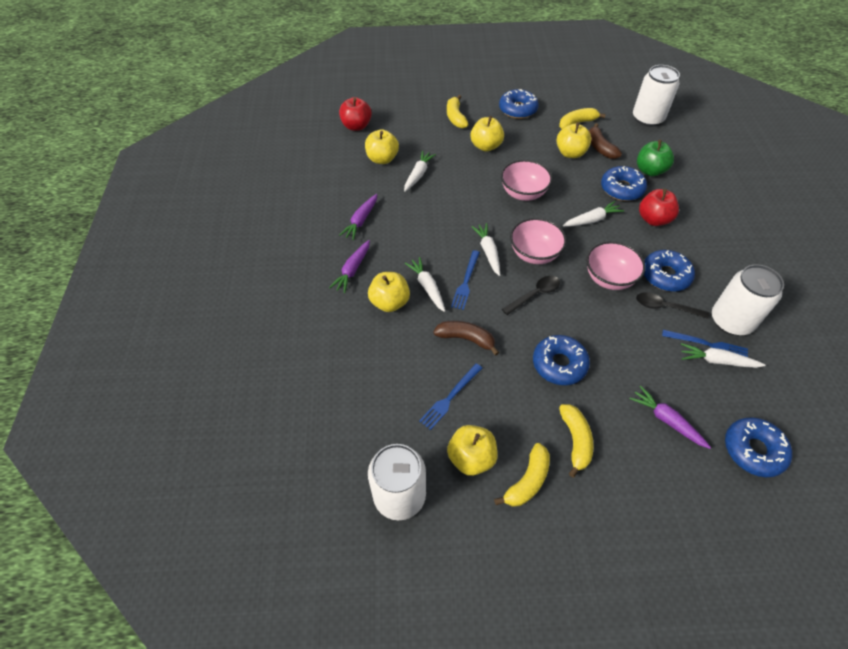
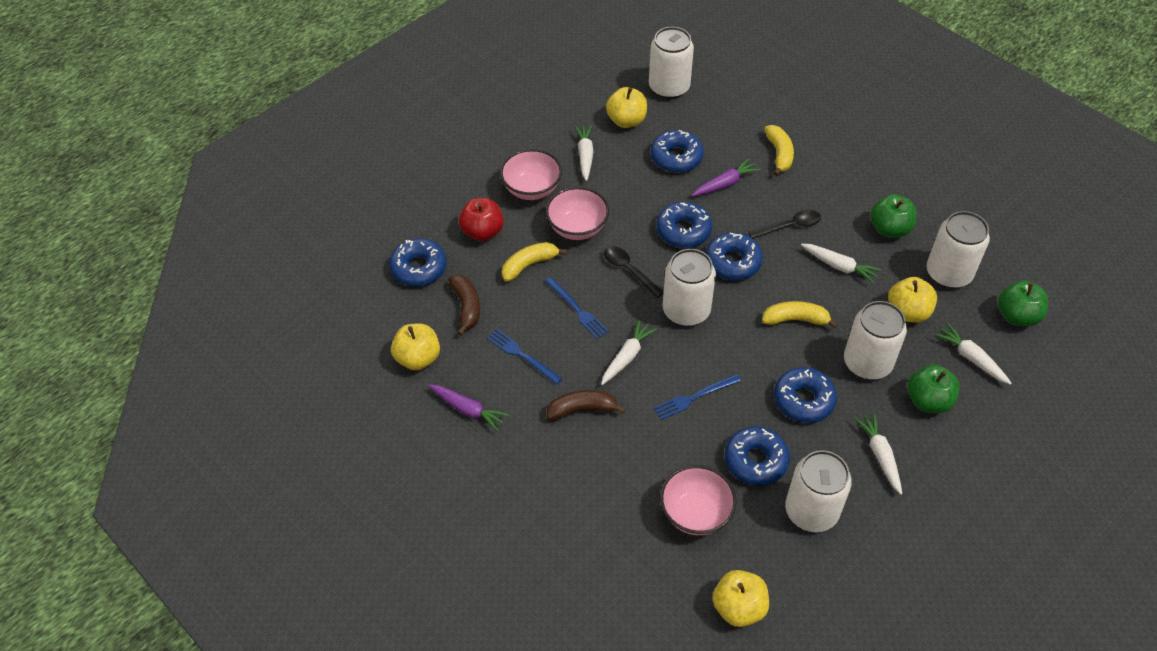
blue donut: [499,89,539,119] [533,335,590,385] [601,166,647,201] [644,250,695,292] [725,417,792,477] = 5 -> [389,238,447,286] [651,130,704,173] [656,202,712,248] [706,232,763,280] [725,426,790,486] [774,367,837,423] = 6
green apple: [637,140,674,176] = 1 -> [870,194,916,238] [908,365,960,413] [998,280,1048,326] = 3
purple carrot: [329,240,370,293] [339,194,377,240] [630,386,711,449] = 3 -> [428,385,509,431] [692,158,760,196] = 2
red apple: [339,97,372,131] [639,189,679,226] = 2 -> [459,198,504,241] = 1
white can: [368,444,426,520] [633,65,680,127] [712,264,784,335] = 3 -> [649,27,694,99] [663,249,716,326] [785,450,852,532] [844,301,907,379] [927,211,990,288] = 5
yellow apple: [365,129,399,164] [368,272,410,312] [447,425,498,476] [470,116,504,152] [556,122,591,158] = 5 -> [391,324,440,370] [606,87,647,128] [713,570,769,627] [888,277,937,322] = 4
yellow banana: [447,95,469,128] [494,443,550,507] [559,108,606,129] [559,404,594,477] = 4 -> [502,242,567,282] [762,301,838,328] [764,125,794,176] = 3

